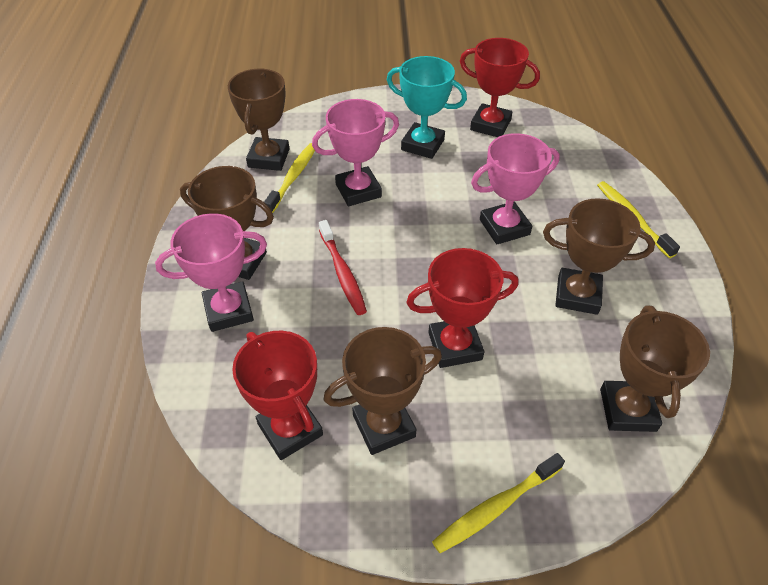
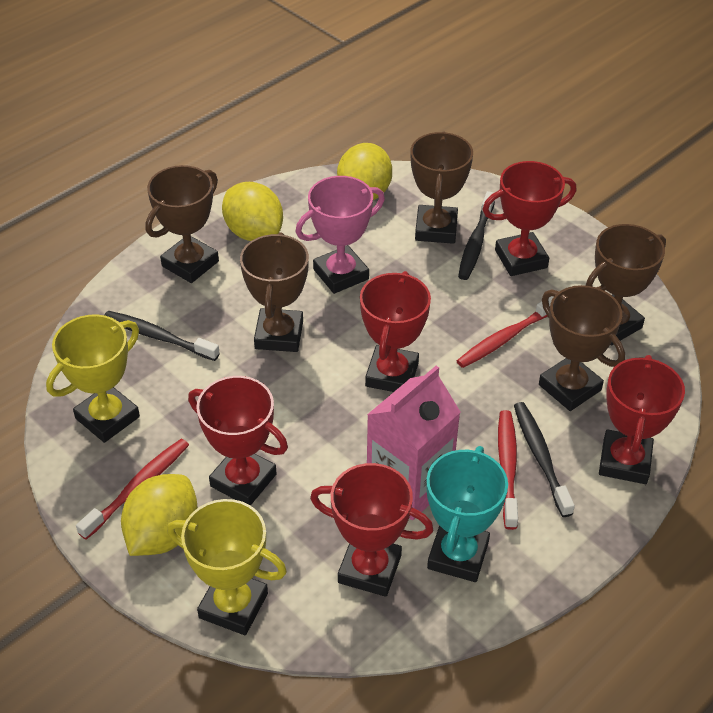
black toothbrush: none = 0 -> [104,311,220,361] [458,191,495,280] [514,402,575,517] = 3
pink carton: none = 0 -> [367,366,460,520] = 1
pink trophy: [155,213,267,332] [312,99,399,206] [471,133,560,244] = 3 -> [295,176,385,294] = 1
red toothbrush: [319,220,367,315] = 1 -> [76,439,189,540] [457,296,553,368] [498,410,518,530] = 3
red trophy: [232,331,323,460] [406,248,518,368] [460,38,540,137] = 3 -> [188,376,288,505] [310,463,433,597] [360,271,431,392] [482,161,576,276] [599,355,685,484] = 5
yellow lemon: none = 0 -> [121,474,198,556] [222,182,283,241] [337,143,392,200] = 3
yellow toothbrush: [264,143,315,213] [432,453,565,553] [597,181,680,258] = 3 -> none = 0
yellow trophy: none = 0 -> [46,314,140,443] [167,499,287,635] = 2

